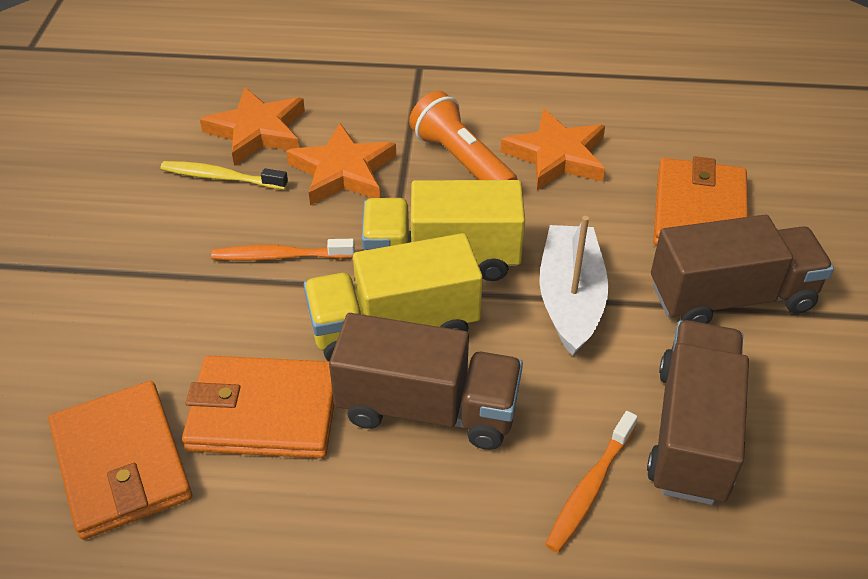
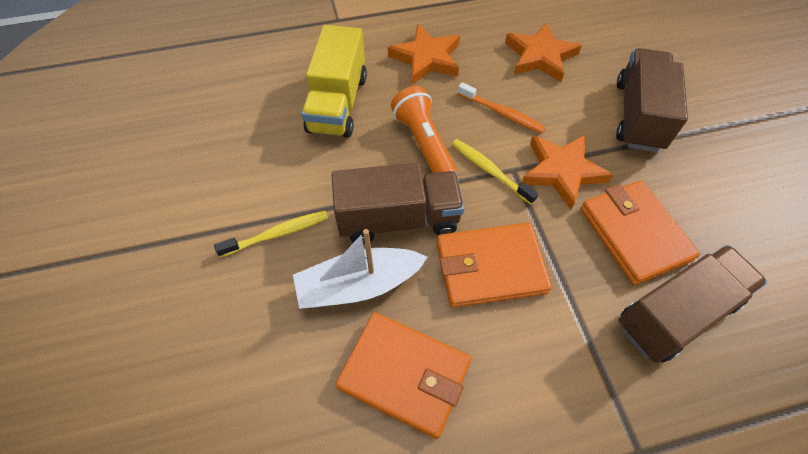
orange toothbrush: [211,239,355,261] [545,411,638,553] = 2 -> [458,82,546,134] = 1
yellow toothbrush: [160,161,288,190] = 1 -> [214,211,328,257] [452,139,539,205] = 2
yellow truck: [304,233,483,361] [362,180,525,281] = 2 -> [302,25,367,138] = 1

